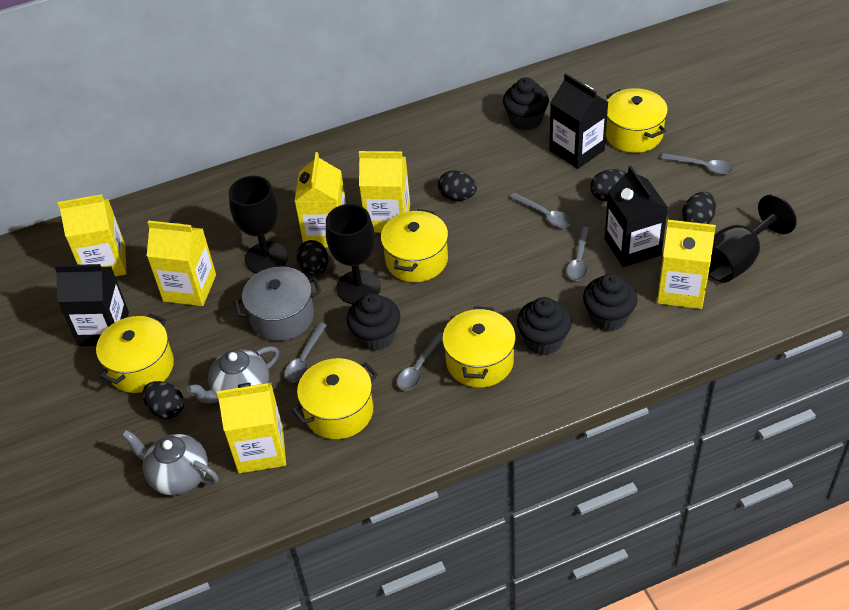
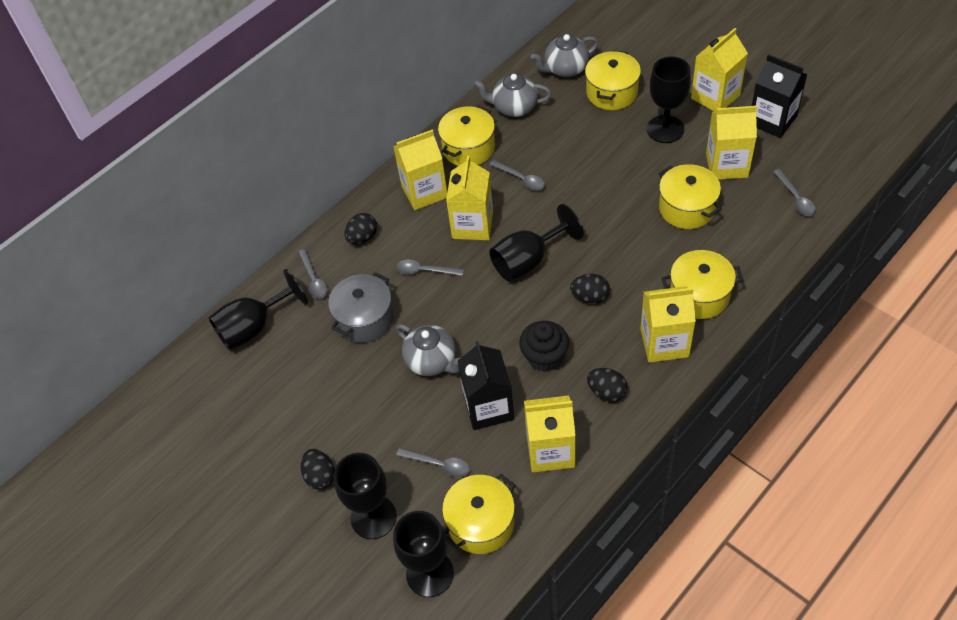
black carton: [54,263,129,346] [549,74,608,169] [605,166,668,267] = 3 -> [458,341,514,430] [752,54,808,138] = 2
black cupcake: [347,293,400,351] [503,77,549,131] [517,297,572,355] [583,273,637,332] = 4 -> [519,321,569,371] = 1
black egg: [142,381,184,419] [296,240,328,276] [438,170,477,201] [591,169,626,201] [682,192,716,224] = 5 -> [301,449,335,490] [345,213,377,244] [570,274,610,303] [587,368,627,402] = 4
black goblet: [229,176,288,274] [326,204,381,304] [709,195,797,283] = 3 -> [209,269,308,350] [334,453,397,539] [393,511,454,597] [489,204,583,282] [647,56,691,143] = 5
grey teapot: [121,430,219,495] [187,346,279,403] = 2 -> [396,324,460,376] [474,73,552,117] [531,34,598,77] = 3

